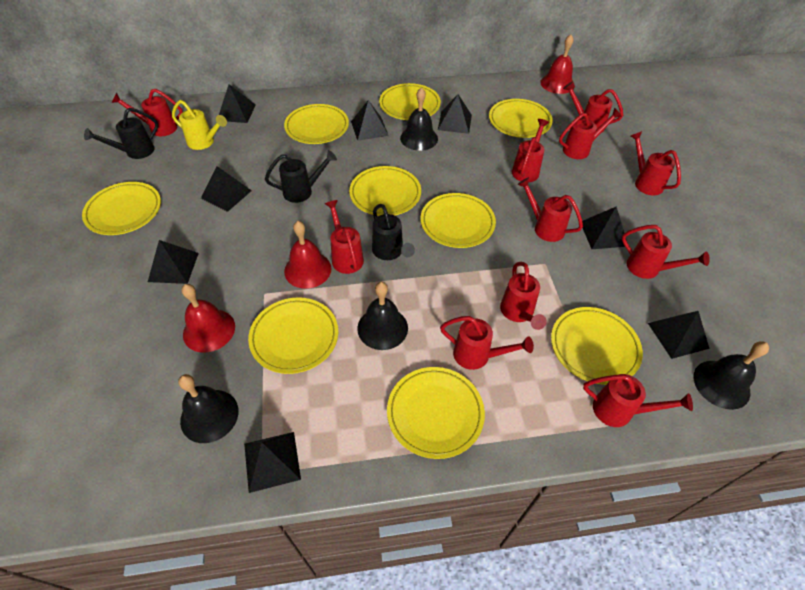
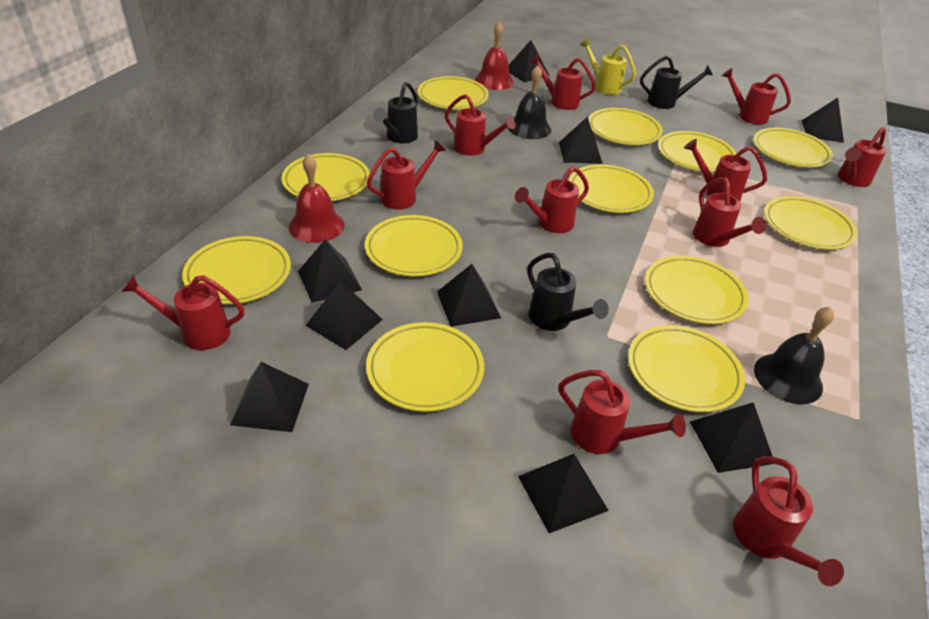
black bell: [178,374,239,443] [357,282,408,350] [400,87,438,151] [694,341,769,410] = 4 -> [508,65,551,139] [754,307,834,404] = 2
black pyramid: [148,240,199,284] [201,166,252,212] [219,84,256,123] [244,432,301,493] [351,100,389,141] [438,94,472,134] [582,206,627,249] [648,311,709,359] = 8 -> [230,362,309,432] [298,239,362,303] [305,280,383,350] [437,264,501,327] [508,40,550,83] [518,454,609,533] [559,116,603,164] [690,402,773,473] [802,98,844,143] = 9
red bell: [182,284,235,353] [284,221,332,289] [540,34,575,94] = 3 -> [289,154,345,243] [475,22,514,90] = 2
yellow plate: [82,182,161,235] [248,297,338,374] [284,104,349,144] [349,166,421,216] [379,83,441,120] [387,367,485,459] [421,193,496,248] [489,99,553,138] [551,307,643,385] = 9 -> [182,236,291,304] [281,153,370,201] [365,215,463,276] [366,322,484,412] [418,76,489,109] [569,164,654,213] [588,108,663,145] [628,325,745,412] [645,256,749,324] [658,131,737,172] [753,128,833,167] [764,196,858,250] = 12

